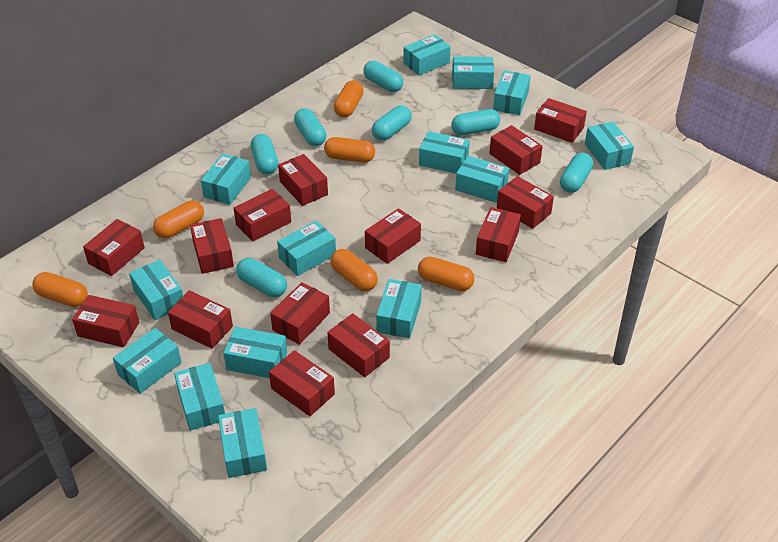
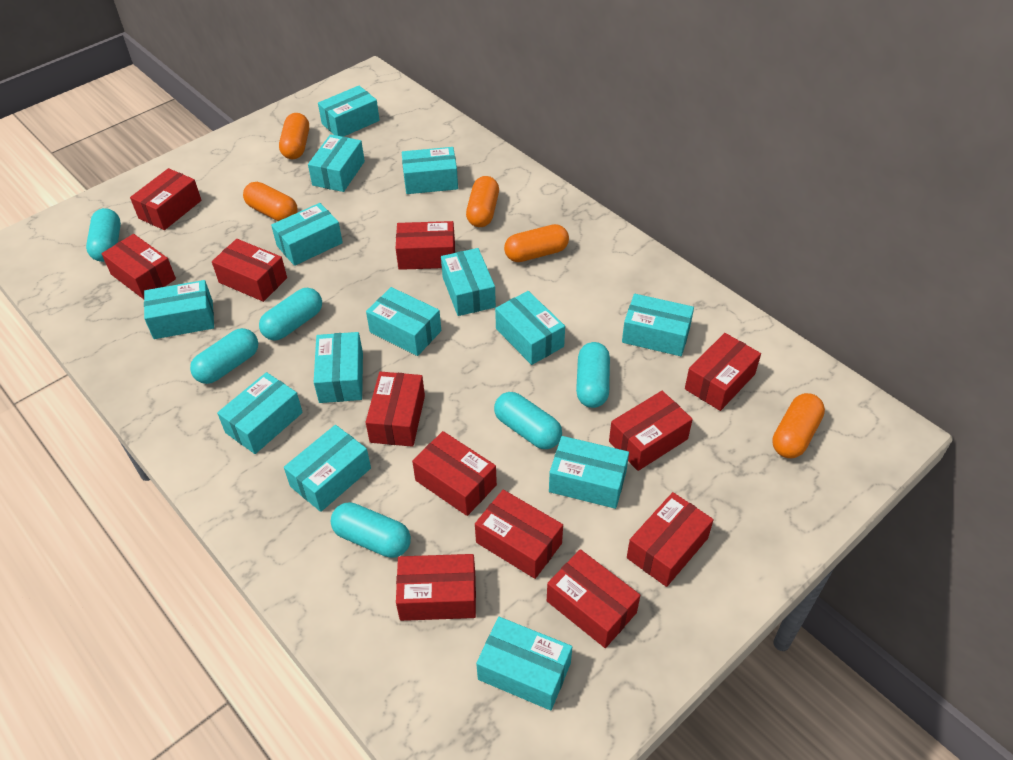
orange capsule: [32,272,88,307] [153,200,204,239] [324,137,375,163] [330,249,378,291] [334,80,364,117] [418,257,475,291] = 6 -> [243,182,298,221] [279,113,309,159] [466,176,499,227] [504,224,569,262] [772,393,825,458] = 5
red box: [72,295,139,347] [83,219,145,276] [168,290,233,349] [190,218,234,274] [234,189,291,242] [269,350,335,416] [270,282,330,345] [278,154,328,206] [327,313,390,377] [365,208,421,264] [476,207,521,262] [489,125,542,175] [497,176,554,229] [534,98,587,143] = 14 -> [101,234,176,299] [130,168,201,230] [212,239,287,302] [366,372,425,447] [396,221,455,270] [396,554,476,621] [412,431,497,516] [475,490,563,579] [547,549,640,648] [609,391,693,471] [627,492,714,587] [685,333,761,411] = 12
turquoise capsule: [236,258,287,297] [251,134,278,175] [294,108,326,146] [363,61,403,92] [372,105,412,140] [451,109,500,135] [560,153,593,193] = 7 -> [86,208,121,262] [190,328,258,384] [259,288,322,341] [330,502,411,558] [494,392,562,449] [576,342,610,408] = 6

